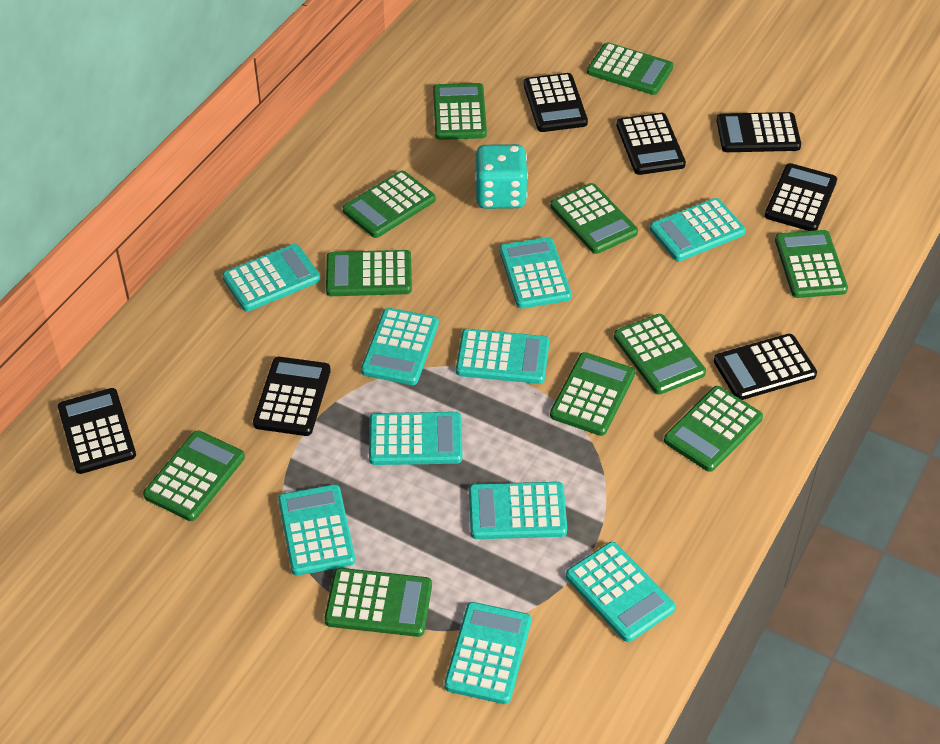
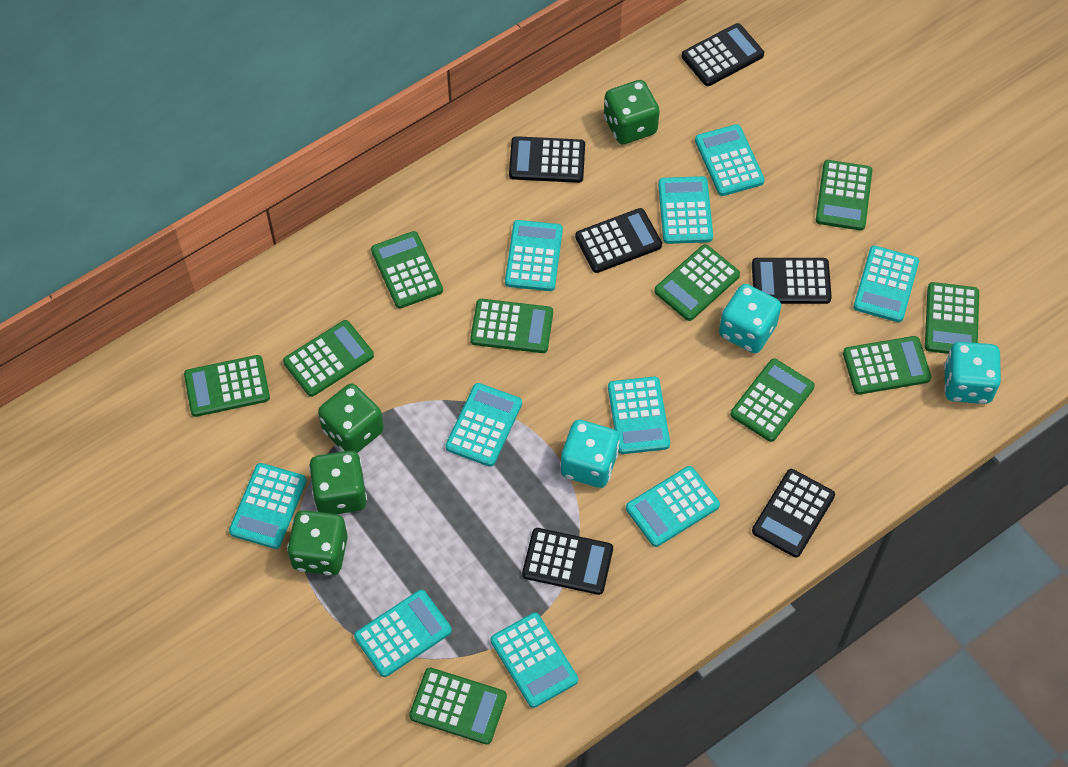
black calculator: [58,388,136,474] [253,357,331,436] [524,73,588,132] [616,113,686,175] [714,334,817,400] [717,112,801,152] [765,163,837,231] = 7 -> [509,136,585,183] [522,528,613,595] [575,208,662,273] [682,23,764,86] [752,258,832,304] [752,469,835,557] = 6
green calculator: [143,430,245,521] [324,568,432,637] [326,250,412,296] [343,171,436,238] [433,83,487,140] [550,183,638,254] [550,352,635,436] [587,42,673,95] [614,314,706,395] [664,386,763,472] [775,230,848,298] = 11 -> [184,355,270,417] [283,320,374,397] [371,231,443,308] [409,668,507,744] [470,299,553,353] [654,244,740,321] [731,359,815,442] [816,160,872,230] [843,336,932,395] [925,282,979,354] = 10
green dice: none = 0 -> [287,510,348,575] [309,451,367,514] [318,384,384,453] [604,80,660,144] = 4
turquoise dice: [475,144,528,209] = 1 -> [561,420,620,488] [719,284,781,353] [944,342,1001,404] = 3

